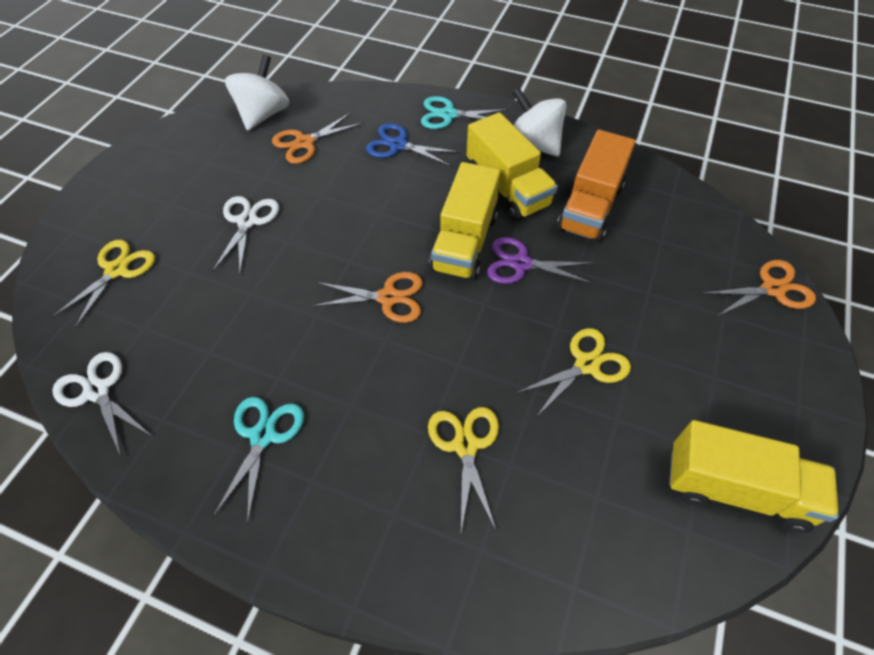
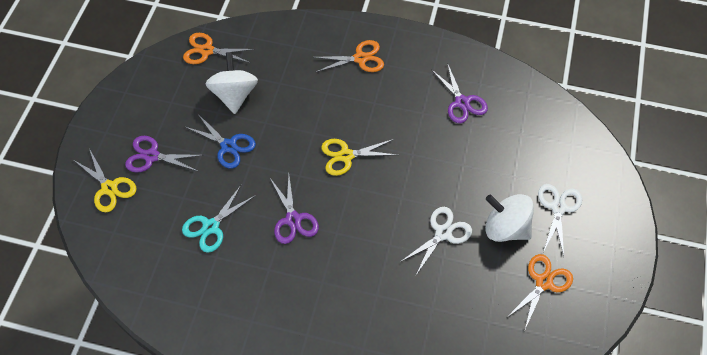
orange truck: [557,130,636,242] = 1 -> none = 0
purple scissors: [487,237,594,284] = 1 -> [125,136,203,173] [270,175,319,244] [431,63,488,123] = 3
turquoise scissors: [213,397,304,524] [421,96,508,129] = 2 -> [182,185,256,253] = 1
yellow scissors: [51,240,155,329] [428,407,499,531] [516,328,631,417] = 3 -> [74,150,136,212] [321,139,397,176] = 2
yellow truck: [429,162,501,281] [467,112,558,221] [669,420,839,533] = 3 -> none = 0

